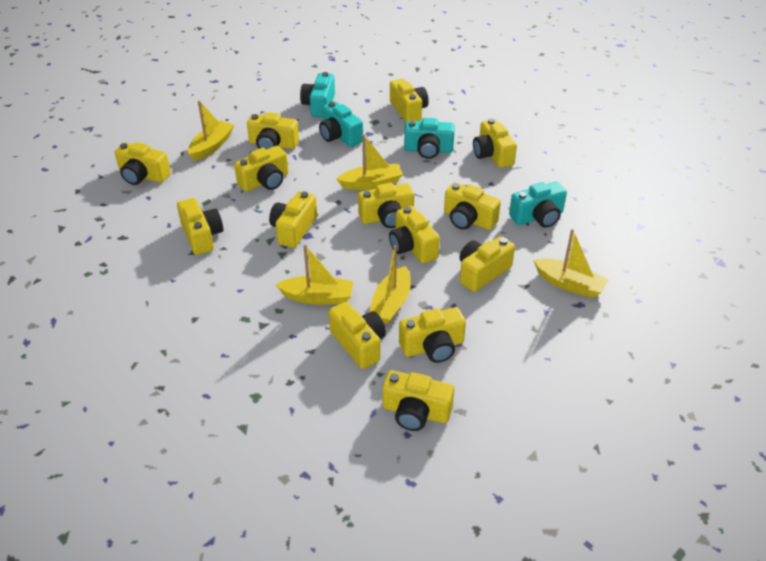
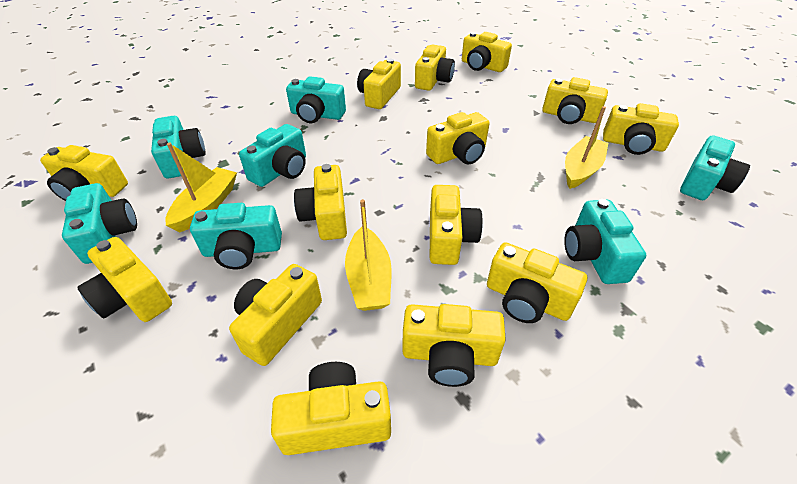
turquoise camera: [300,72,335,117] [319,102,363,147] [404,118,455,159] [509,182,567,228] = 4 -> [62,183,137,264] [151,116,206,179] [190,203,282,269] [239,124,306,187] [286,76,346,123] [564,199,646,284] [680,135,750,200] = 7
yellow boat: [188,100,234,161] [275,244,353,305] [336,134,403,190] [369,245,411,324] [533,229,609,298] = 5 -> [165,143,237,232] [345,199,392,311] [565,106,608,189] = 3

